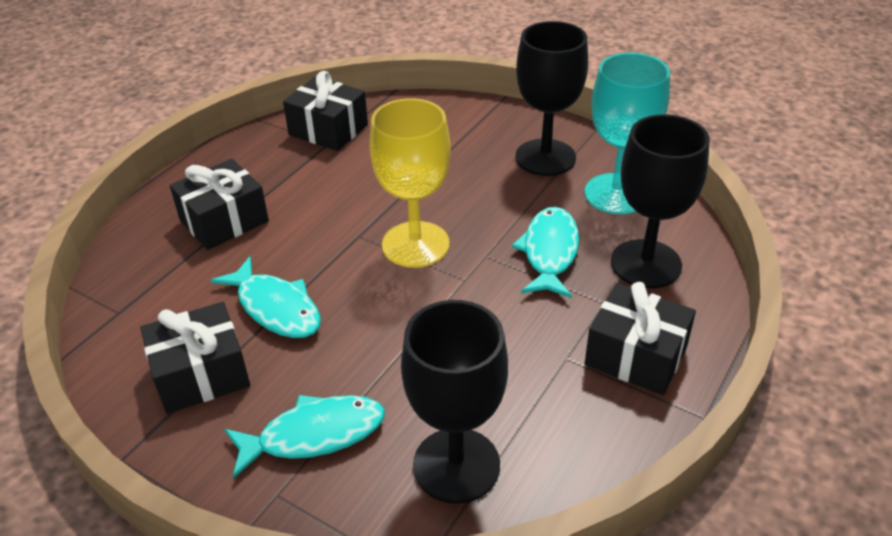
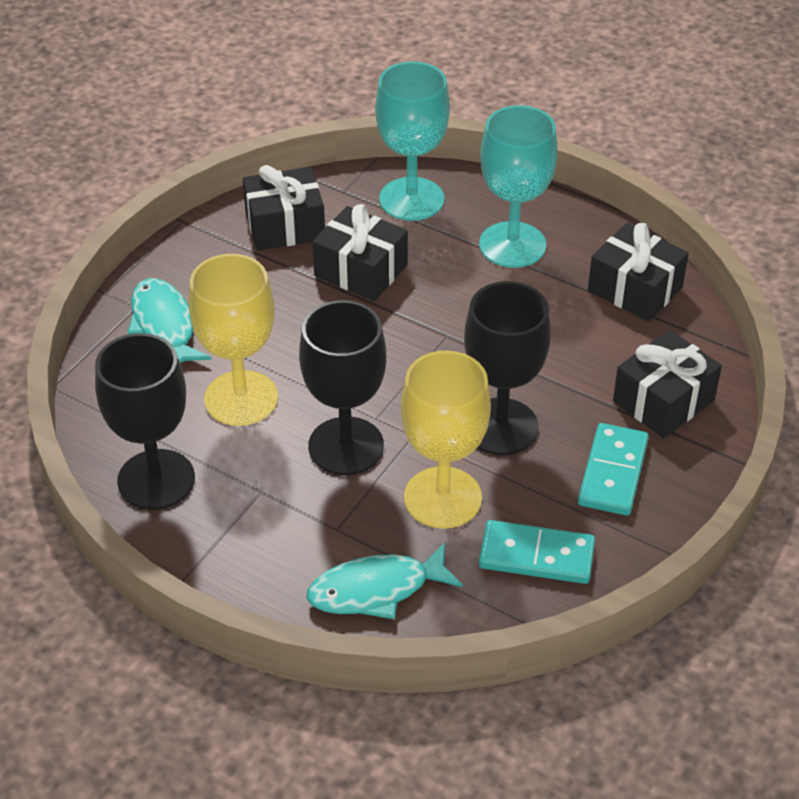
turquoise domino: none = 0 -> [479,520,595,584] [578,423,649,516] = 2
turquoise fish: [210,256,321,338] [225,395,385,479] [512,207,579,298] = 3 -> [128,278,212,364] [307,542,463,619] = 2
turquoise goblet: [584,53,670,214] = 1 -> [375,62,450,221] [479,105,558,268] = 2
yellow goblet: [370,98,451,268] = 1 -> [189,254,278,426] [401,351,491,529] = 2

